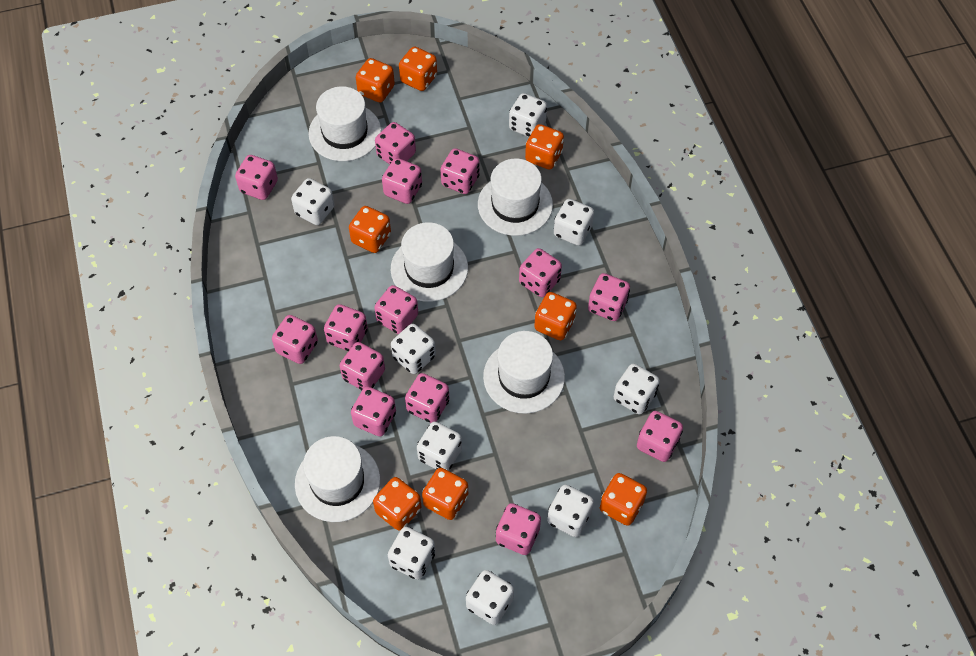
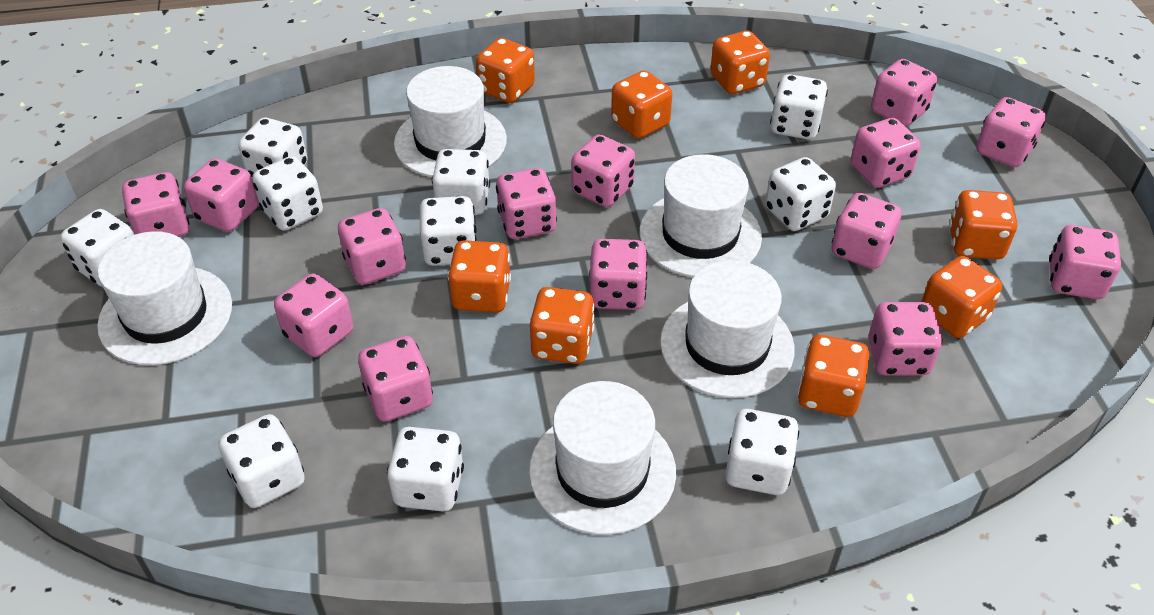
white dice: [291,178,334,225] [388,527,435,580] [391,324,436,374] [417,422,462,471] [466,570,514,625] [509,93,547,137] [547,485,594,537] [554,199,594,246] [614,364,660,415] = 9 -> [60,209,134,287] [219,414,305,508] [238,118,308,178] [252,156,323,231] [387,427,464,512] [420,196,476,266] [432,149,490,215] [725,409,799,495] [765,157,836,231] [770,74,828,139] = 10

